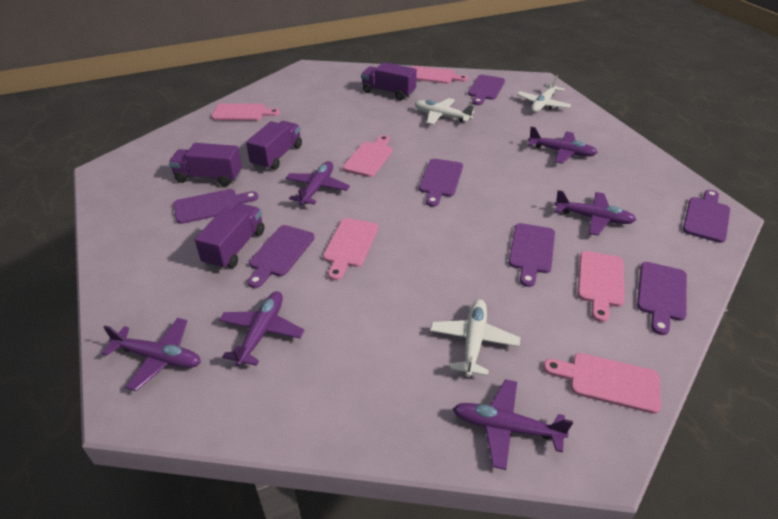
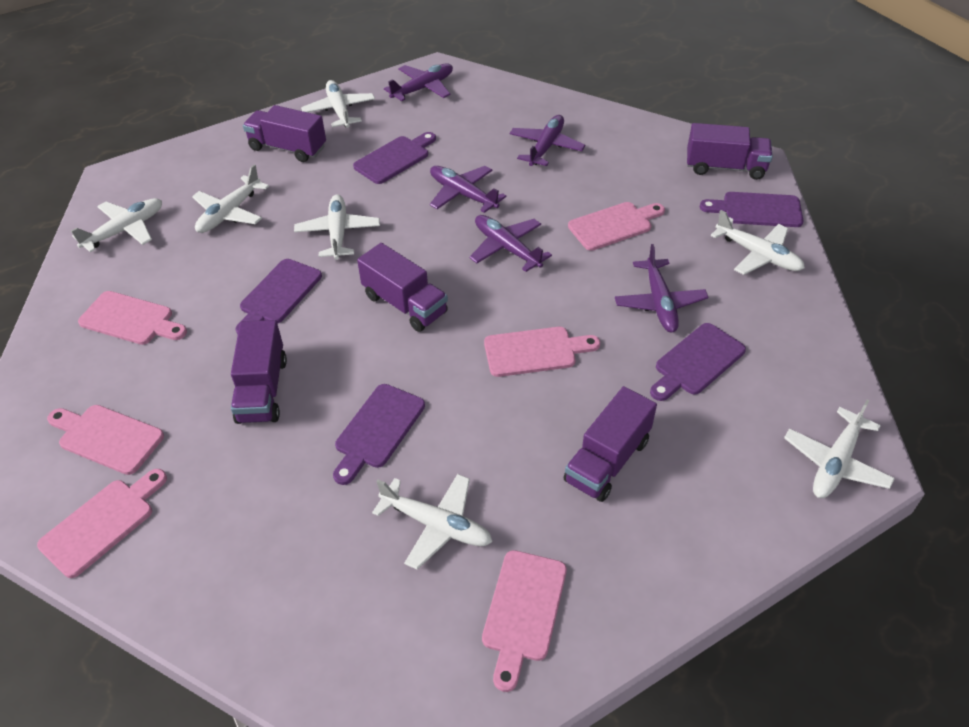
purple cutting board: [174,189,258,224] [247,225,314,288] [419,159,463,207] [468,75,505,105] [509,223,555,287] [637,262,687,335] [683,190,730,243] = 7 -> [236,259,322,334] [333,384,425,485] [353,132,436,184] [650,323,746,401] [700,192,804,227] = 5
purple plane: [102,318,201,391] [219,291,304,366] [285,161,350,205] [453,379,573,470] [528,127,598,164] [554,190,636,236] = 6 -> [384,63,453,101] [430,166,506,213] [470,215,552,272] [510,115,585,166] [615,244,708,332] = 5
purple truck: [169,143,242,186] [194,203,265,270] [246,121,302,170] [361,62,417,100] = 4 -> [231,320,287,424] [243,105,326,162] [357,243,448,332] [564,386,657,502] [687,123,773,180] = 5
white plane: [415,98,474,125] [430,299,520,377] [517,75,571,113] = 3 -> [71,198,162,253] [192,164,269,233] [294,194,380,260] [301,80,375,128] [372,474,492,570] [711,210,805,275] [784,399,895,498] = 7

